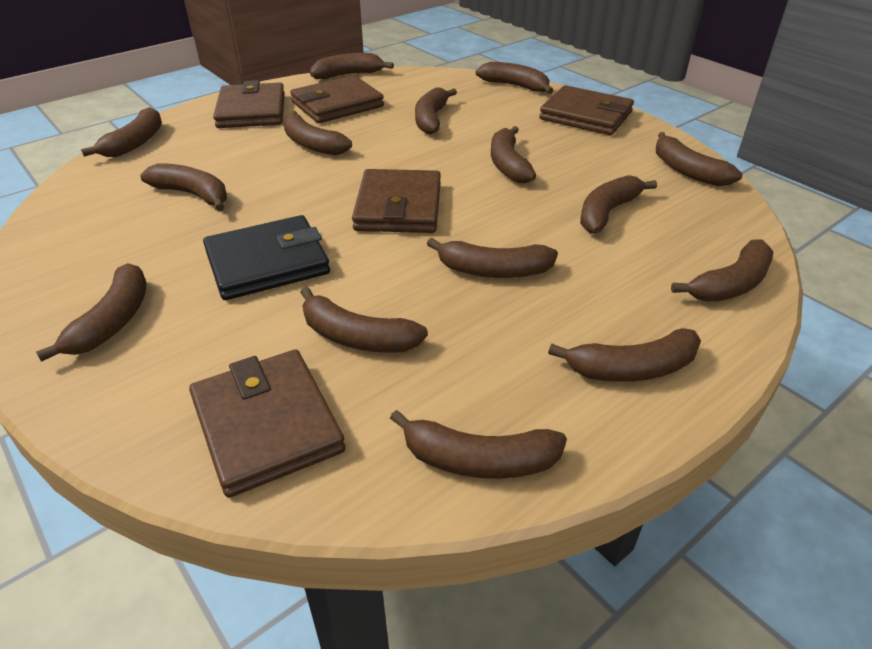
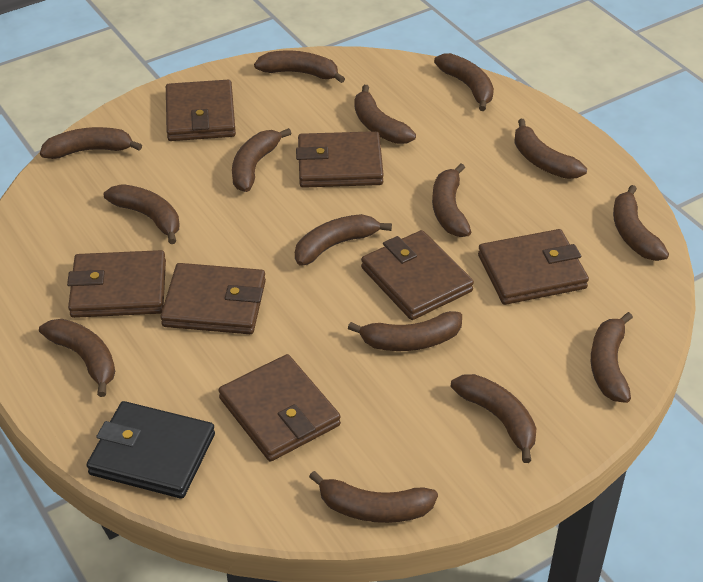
brown wallet: [189,349,345,498] [213,80,285,128] [290,75,384,123] [352,169,441,233] [539,85,634,135] = 5 -> [67,250,166,318] [160,263,266,334] [166,80,236,141] [218,354,341,462] [296,131,384,188] [361,230,474,320] [478,229,589,305] = 7

